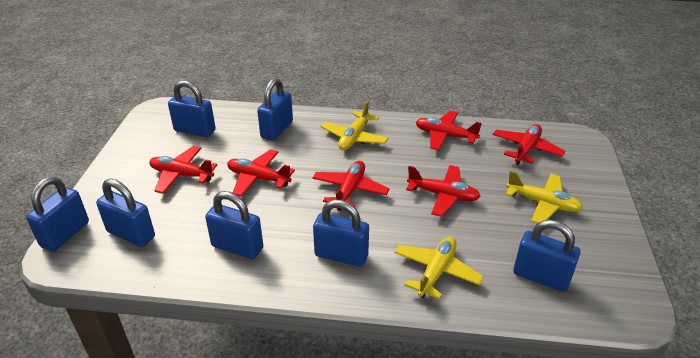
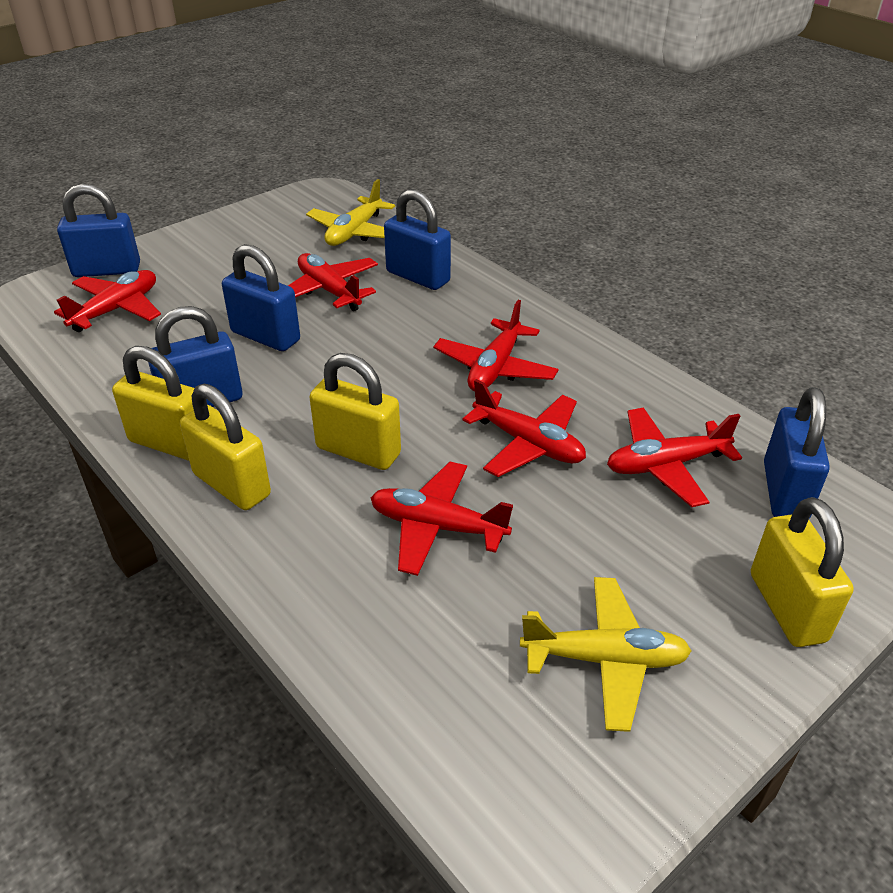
blue padlock: [26,176,89,252] [96,179,155,247] [168,80,216,137] [205,191,263,259] [257,78,293,141] [313,199,369,267] [513,220,580,292] = 7 -> [57,183,140,277] [148,306,242,407] [222,244,300,351] [384,189,451,290] [764,387,830,519] = 5
yellow padlock: none = 0 -> [112,346,195,461] [180,384,271,510] [309,353,401,470] [751,497,854,647] = 4
yellow plane: [321,101,388,150] [394,237,484,300] [506,171,583,223] = 3 -> [306,179,395,246] [520,577,692,732] = 2

